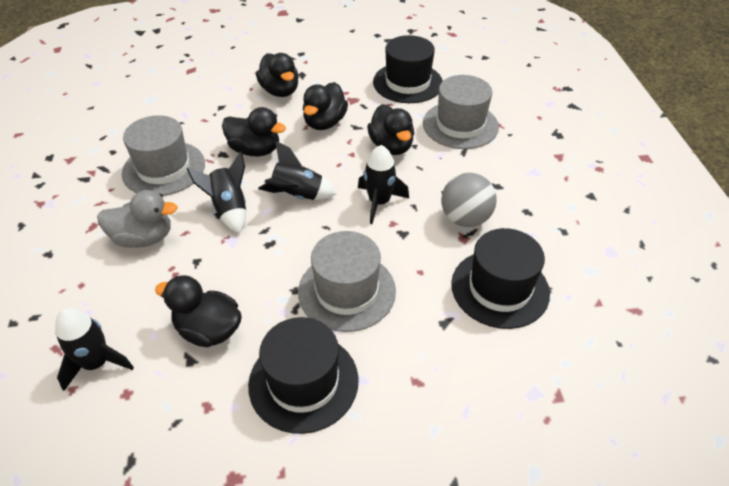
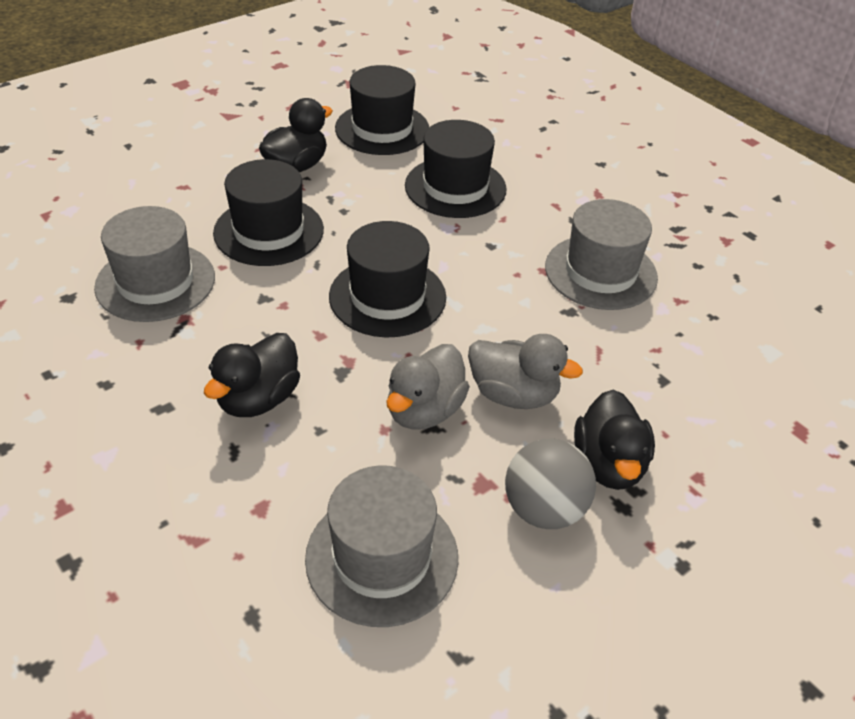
black duck: [155,275,242,347] [222,107,286,156] [256,53,299,97] [303,82,348,130] [367,104,414,155] = 5 -> [204,333,300,417] [259,98,333,172] [574,390,655,490] = 3
black hat: [248,317,359,434] [373,35,443,103] [451,228,550,329] = 3 -> [213,159,324,266] [329,221,446,337] [335,65,429,155] [405,120,507,218] = 4
black rocket: [55,308,134,391] [187,151,246,234] [258,140,336,200] [358,145,409,224] = 4 -> none = 0
grey duck: [97,190,178,248] = 1 -> [386,344,470,430] [468,334,583,409] = 2

